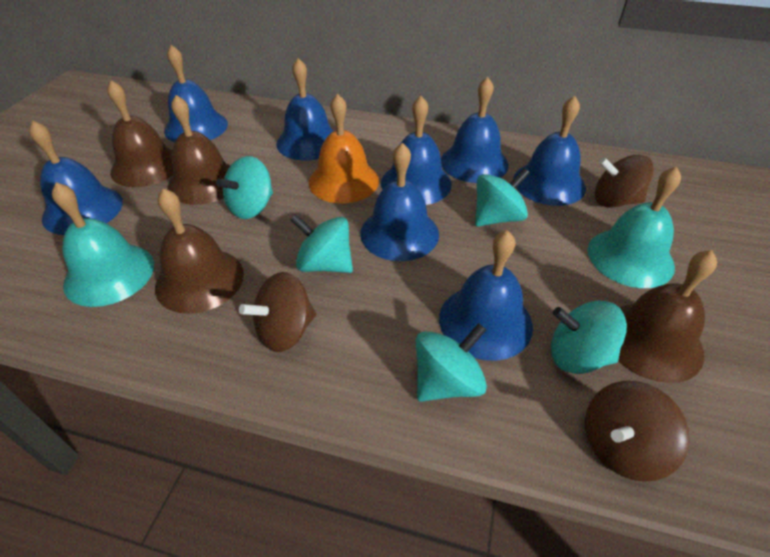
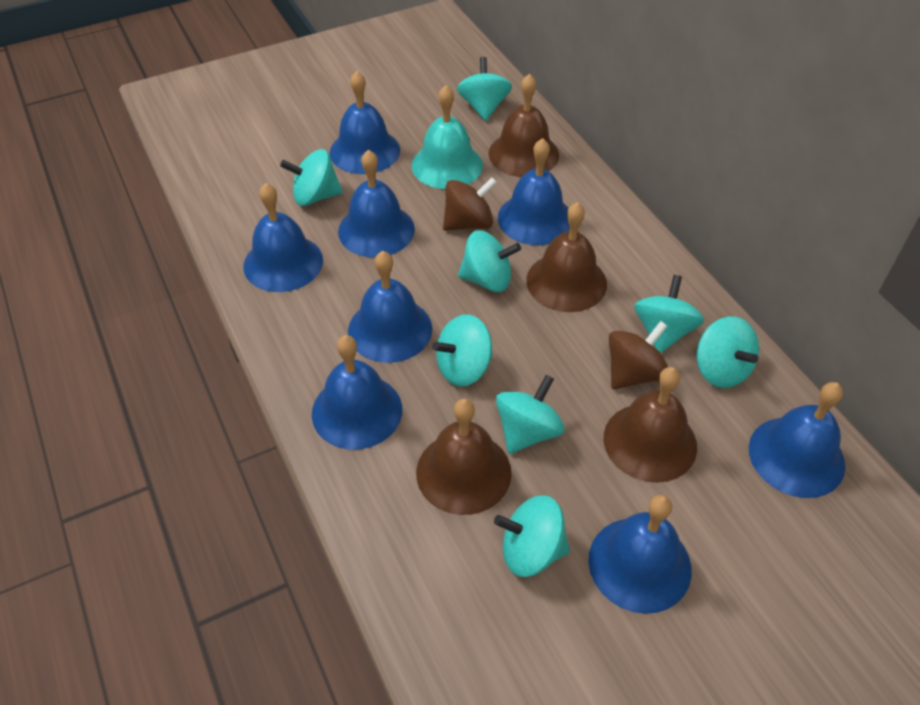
brown spinning top: [239,272,316,352] [585,381,690,482] [595,155,654,208] = 3 -> [443,177,497,231] [609,321,668,389] = 2
orange bell: [309,94,379,203] = 1 -> none = 0
turquoise bell: [52,182,154,307] [588,166,681,288] = 2 -> [411,85,483,189] = 1
turquoise spinning top: [216,156,273,219] [290,214,353,273] [416,323,487,402] [475,168,530,226] [551,301,627,374] = 5 -> [280,149,343,206] [432,314,493,386] [457,57,512,121] [458,230,521,292] [494,495,570,577] [496,375,565,454] [634,275,704,353] [697,316,759,388] = 8

